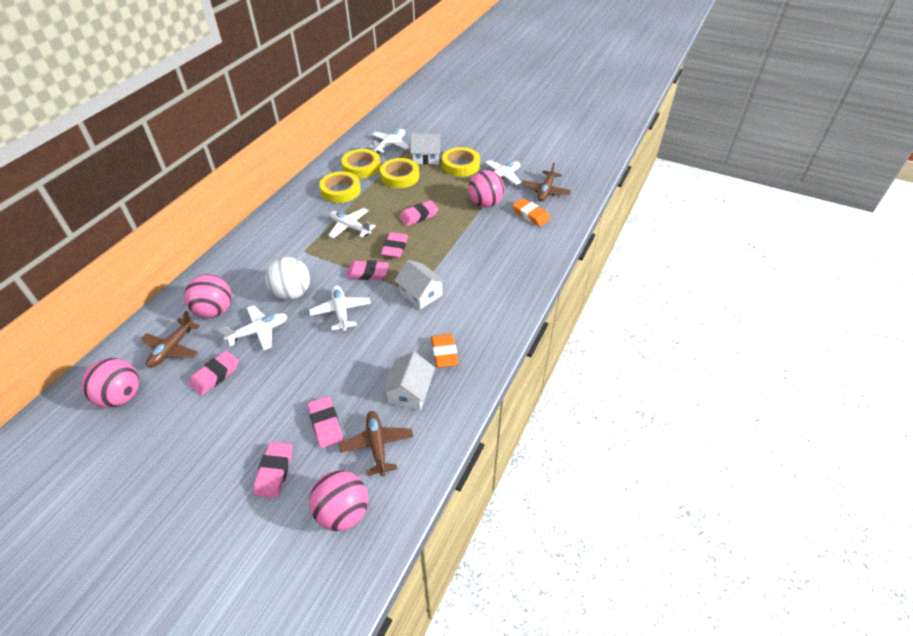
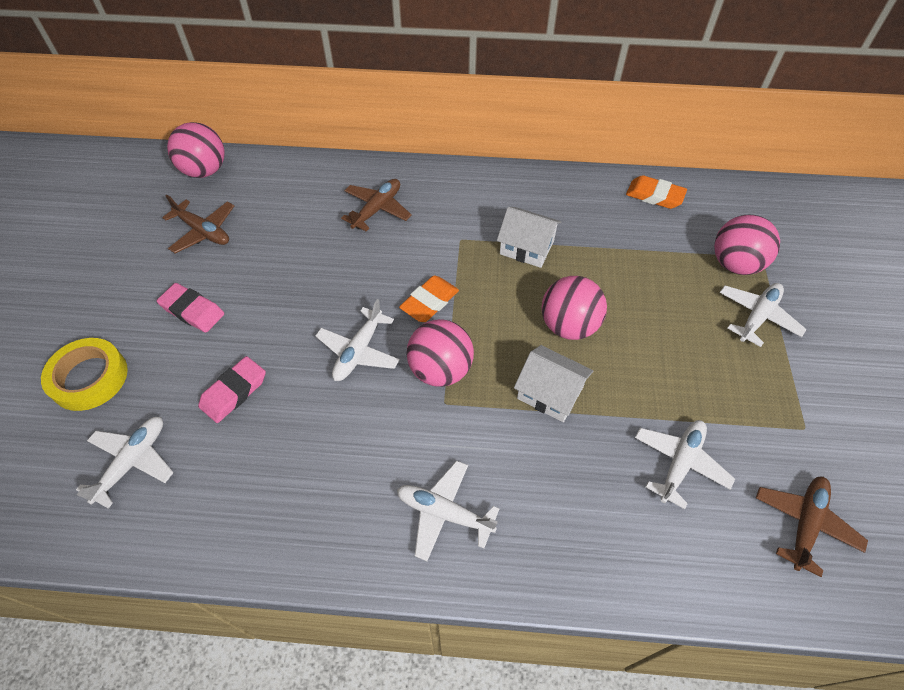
pink eraser: [189,351,239,396] [254,442,292,498] [307,396,343,448] [346,260,389,280] [381,232,408,258] [399,201,439,226] = 6 -> [157,283,224,333] [198,356,266,423] = 2
white ball: [266,257,310,300] = 1 -> none = 0
white house: [381,352,435,410] [394,260,446,309] [410,133,442,165] = 3 -> [497,207,562,268] [514,345,593,422] = 2
yellow tape: [319,171,361,203] [341,149,381,178] [380,158,419,188] [442,147,480,177] = 4 -> [41,338,128,411] = 1

